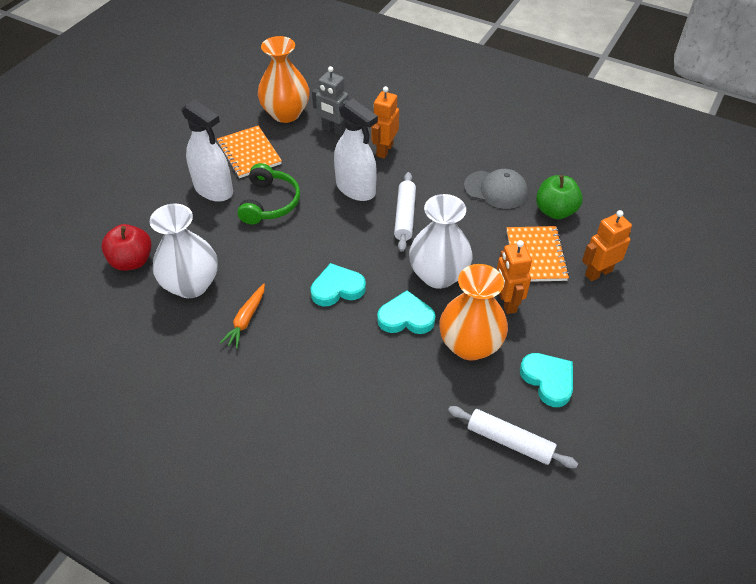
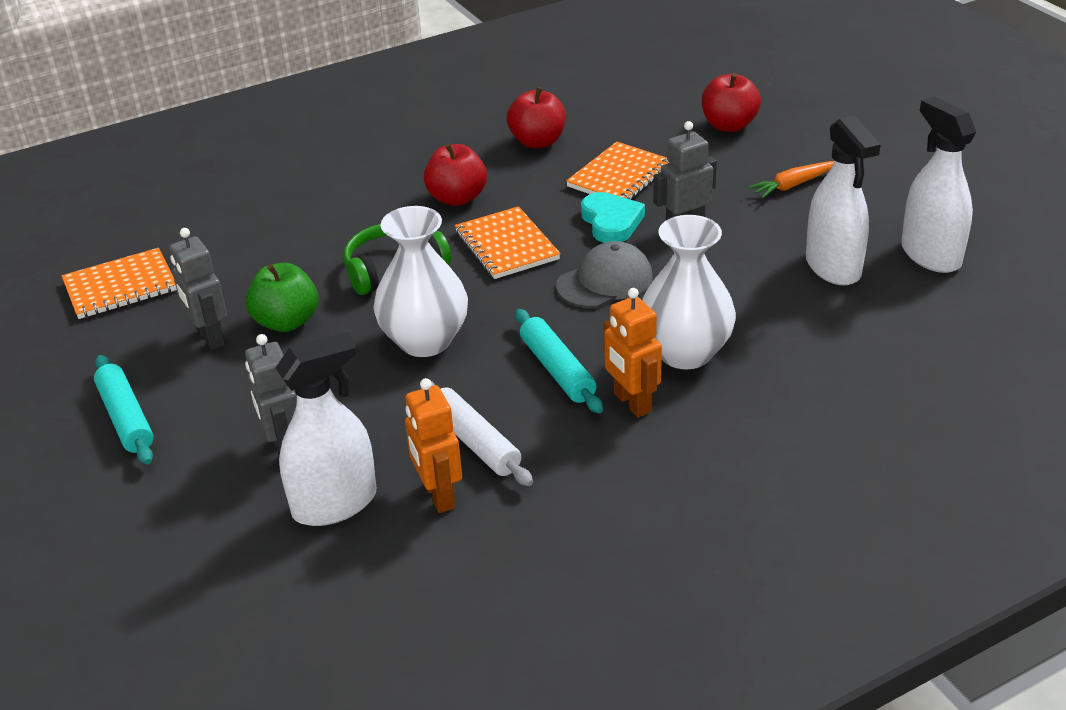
grey robot: [312,66,349,136] = 1 -> [169,228,227,350] [245,334,297,456] [653,121,717,220] = 3
orange notebook: [217,126,282,178] [507,226,569,282] = 2 -> [62,248,177,319] [455,206,561,279] [566,142,669,199] = 3
orange robot: [371,86,399,159] [497,240,532,314] [582,210,632,281] = 3 -> [405,378,462,513] [603,288,662,418] = 2
orange vase: [258,36,310,123] [439,264,508,361] = 2 -> none = 0
red apple: [101,224,152,271] = 1 -> [424,143,487,206] [507,87,566,148] [702,73,761,132] = 3
turquoise heart: [311,263,366,306] [377,290,435,334] [520,353,573,407] = 3 -> [581,192,645,243] = 1
turquoise rolling pin: none = 0 -> [94,355,154,465] [515,309,603,413] = 2
white rolling pin: [394,172,416,252] [448,406,578,468] = 2 -> [421,381,533,486] = 1
white spray bottle: [181,99,233,202] [334,99,378,201] = 2 -> [275,332,377,526] [806,115,881,286] [901,97,976,273] = 3

